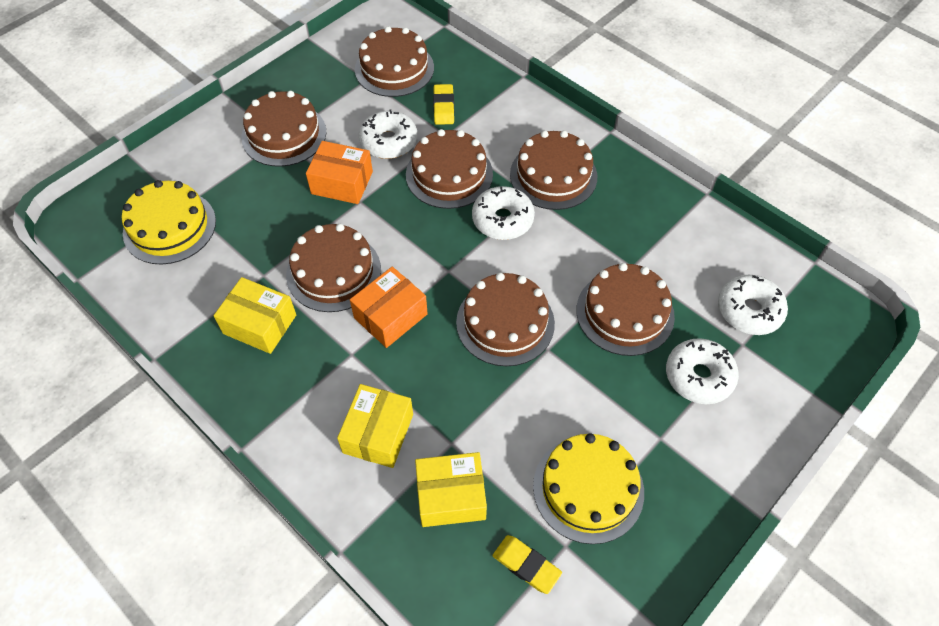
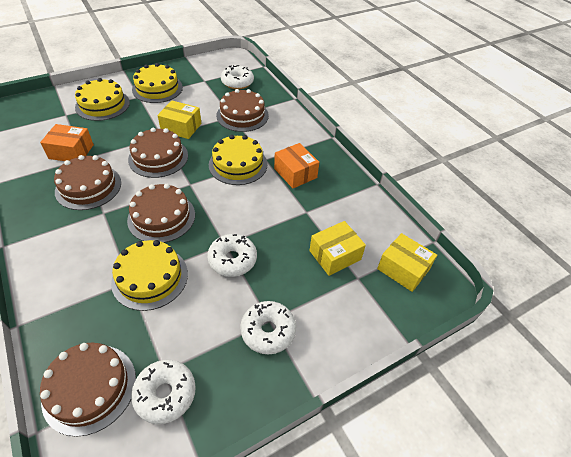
brown cake: [241,91,326,167] [286,224,381,312] [355,26,434,97] [406,129,493,209] [456,273,555,366] [510,131,597,210] [576,263,675,356] = 7 -> [40,343,136,437] [54,155,121,210] [127,184,195,243] [128,128,188,178] [216,89,269,132] = 5
yellow cake: [122,180,216,265] [533,433,644,544] = 2 -> [75,78,130,121] [111,240,188,311] [132,63,183,103] [209,135,267,185] = 4
yellow eraser: [433,84,454,125] [493,535,562,594] = 2 -> none = 0

